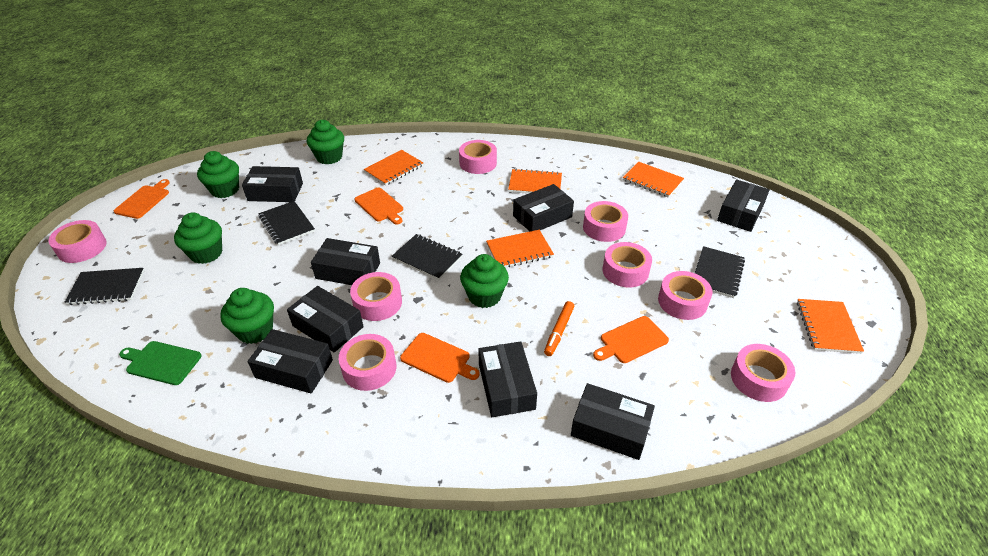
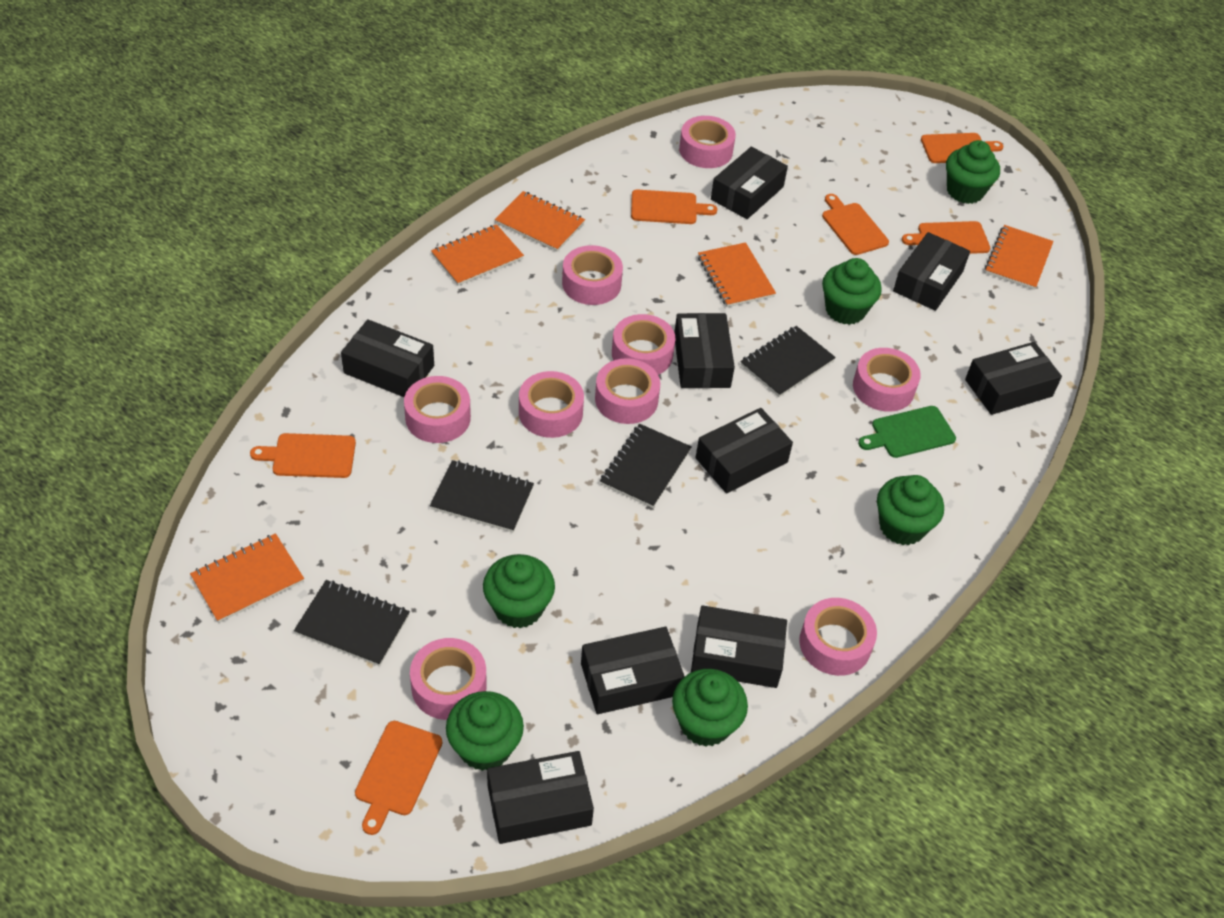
black box: [242,166,303,202] [248,329,333,394] [287,286,364,353] [311,238,380,285] [478,341,537,417] [513,184,574,232] [571,383,655,460] [717,179,770,232] = 8 -> [341,319,434,397] [487,751,594,844] [581,627,685,714] [674,313,735,388] [691,606,787,688] [695,408,793,494] [711,147,788,219] [893,232,970,311] [965,342,1062,415] = 9
green cupcake: [174,212,222,264] [197,151,239,198] [220,288,274,344] [307,120,344,164] [460,254,509,308] = 5 -> [446,691,524,771] [483,554,555,628] [672,669,748,747] [822,258,882,325] [877,475,944,545] [946,140,1000,204] = 6
orange cutting board: [114,179,170,219] [354,188,403,225] [400,333,480,383] [593,316,669,363] = 4 -> [250,433,356,478] [355,721,442,835] [631,190,717,224] [822,194,889,255] [902,221,990,254] [921,133,1004,163] = 6
orange marker: [544,301,574,356] = 1 -> none = 0
pink tape: [48,220,107,263] [339,334,396,391] [350,272,402,321] [459,140,497,174] [583,201,628,242] [603,242,652,288] [658,271,713,320] [731,344,795,402] = 8 -> [404,376,471,443] [410,638,487,720] [519,371,584,438] [562,245,623,305] [595,358,660,424] [612,314,676,375] [679,116,736,168] [799,598,877,676] [853,348,921,412] = 9

